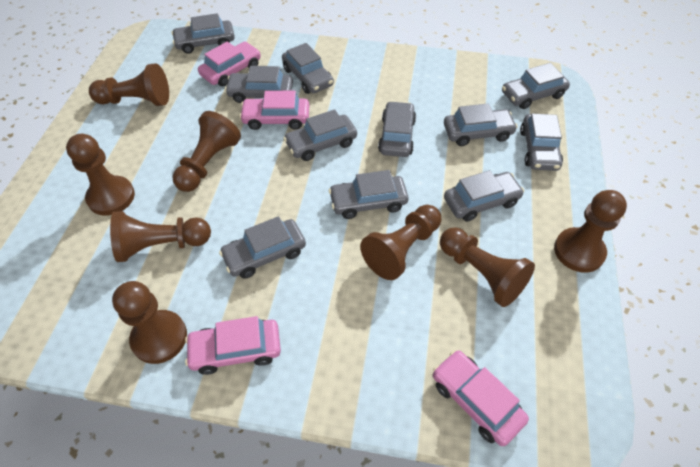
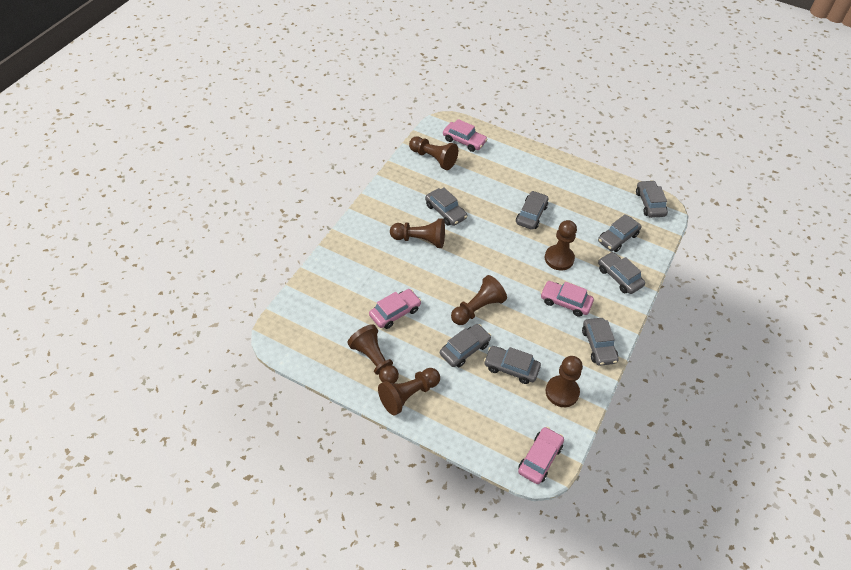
brown pawn: [66,134,135,216] [89,63,169,106] [110,211,211,262] [112,281,187,364] [173,111,241,192] [360,205,441,280] [440,227,535,307] [554,190,627,273] = 8 -> [347,324,399,383] [378,368,440,415] [390,218,445,248] [409,137,458,170] [451,275,507,325] [545,220,577,270] [546,356,583,407] = 7
grey car: [172,13,235,54] [219,216,306,279] [225,66,293,103] [282,43,334,94] [284,109,357,161] [329,170,409,219] [378,101,416,157] [444,103,518,146] [444,170,524,222] [502,63,570,109] [520,114,563,171] = 11 -> [425,188,467,226] [440,324,491,367] [484,346,541,384] [516,191,548,230] [582,318,619,366] [598,214,641,252] [598,252,645,294] [636,180,668,218] = 8

